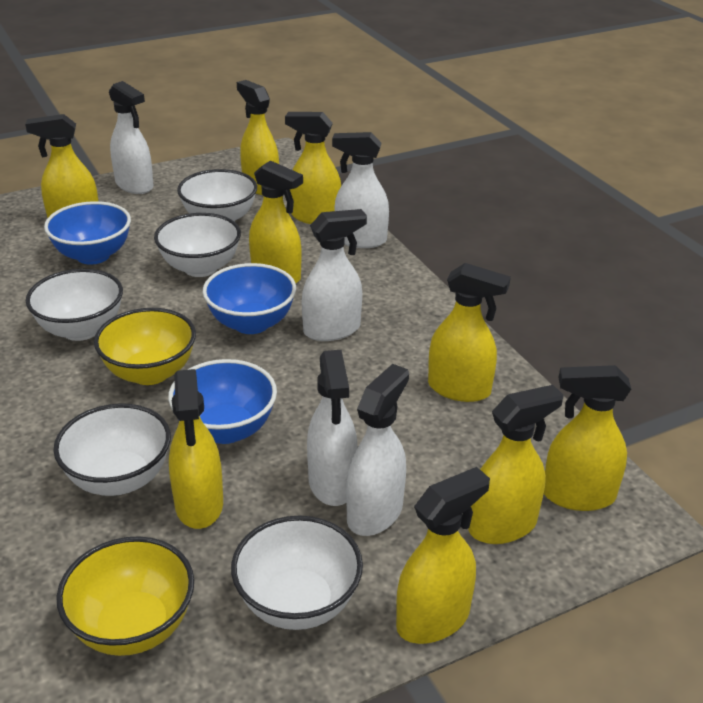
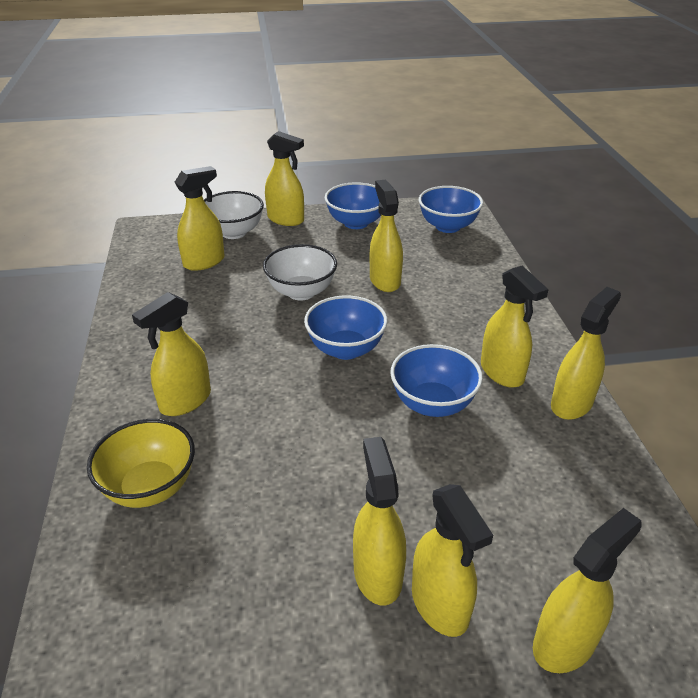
blue bowl: [44,201,131,265] [168,359,277,444] [202,263,296,334] = 3 -> [304,296,388,360] [325,182,380,229] [390,344,483,417] [419,186,483,233] = 4
white bowl: [26,269,123,341] [53,403,171,496] [154,213,241,277] [177,169,257,222] [231,515,363,630] = 5 -> [204,191,264,239] [263,244,337,300] = 2
white spray bottle: [109,81,154,194] [302,209,367,341] [307,350,358,506] [332,132,389,248] [346,364,409,536] = 5 -> none = 0
yellow bowl: [56,536,194,656] [94,308,196,385] = 2 -> [87,419,195,508] = 1

